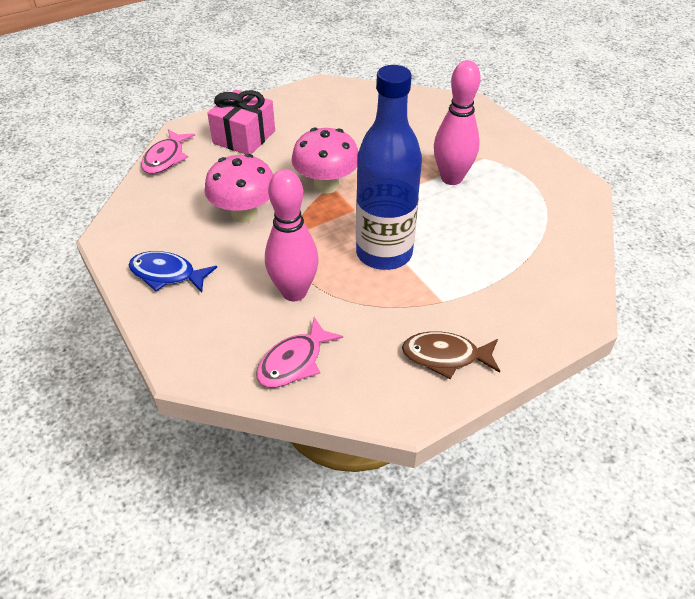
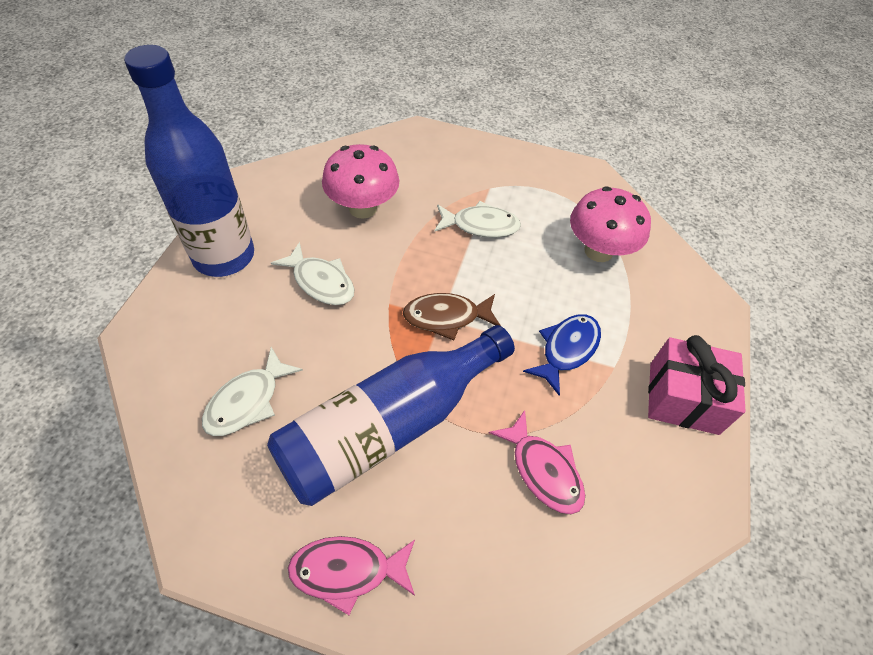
blue bottle: [356,65,422,270] = 1 -> [124,45,254,277] [267,325,515,506] = 2
pink bowling pin: [265,169,319,301] [434,60,481,185] = 2 -> none = 0
white fish: none = 0 -> [202,347,303,436] [271,242,355,305] [434,201,521,238] = 3

